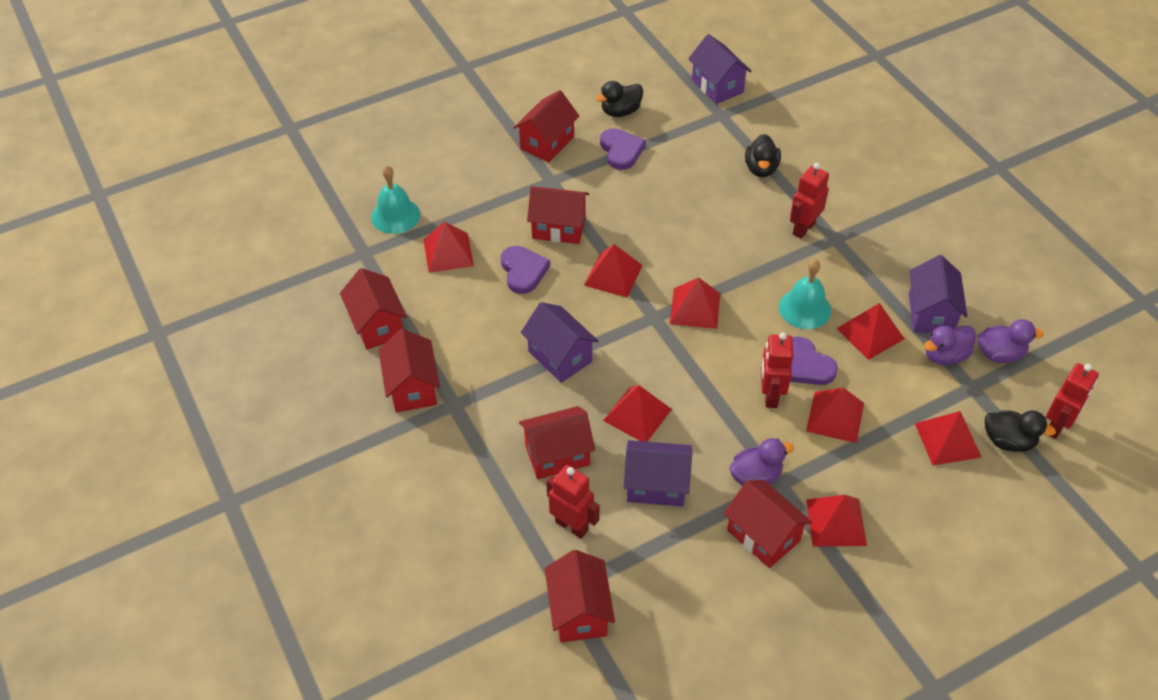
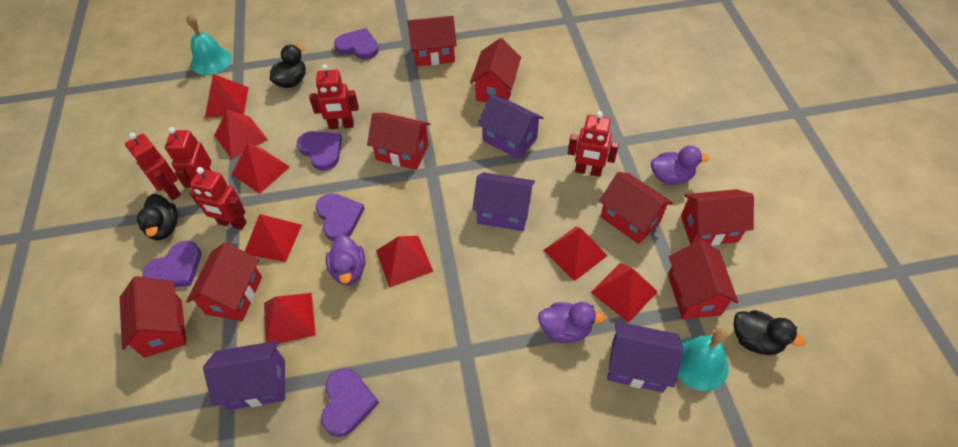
purple heart: [501,246,550,294] [600,128,646,170] [790,336,838,385] = 3 -> [142,241,201,287] [297,131,342,171] [316,193,364,241] [321,368,379,437] [334,28,379,60] = 5
red house: [340,268,407,350] [378,329,440,413] [513,90,579,162] [519,406,595,479] [527,186,589,244] [545,550,615,643] [723,480,812,568] = 7 -> [120,276,186,358] [186,242,262,321] [367,113,430,170] [408,16,457,66] [470,38,521,102] [599,172,673,244] [668,240,739,319] [681,189,754,246] = 8
red robot: [546,465,600,539] [761,332,794,408] [790,163,829,239] [1046,363,1099,439] = 4 -> [125,133,181,200] [165,127,211,188] [190,167,247,230] [309,64,359,129] [568,111,619,177] = 5

